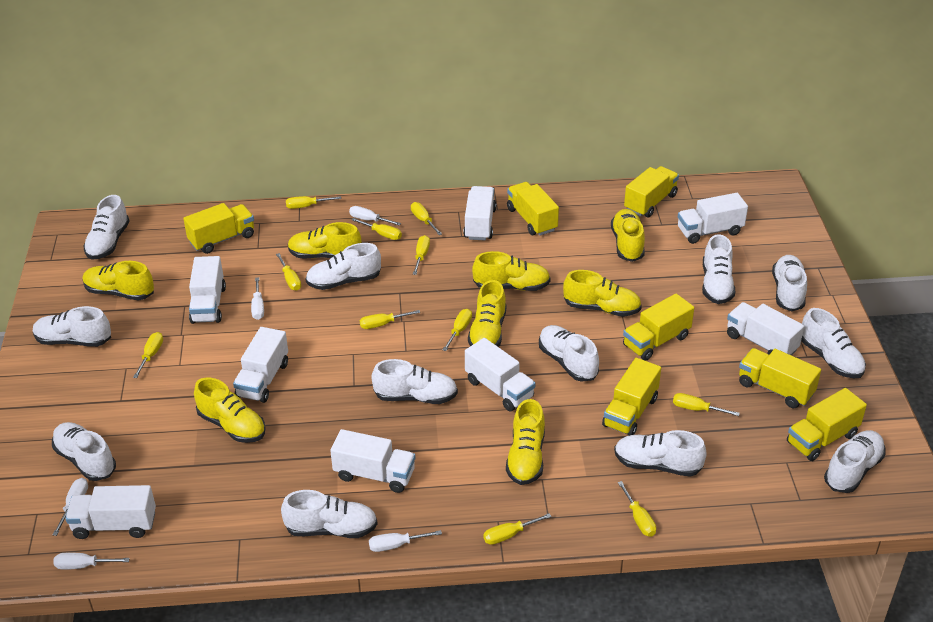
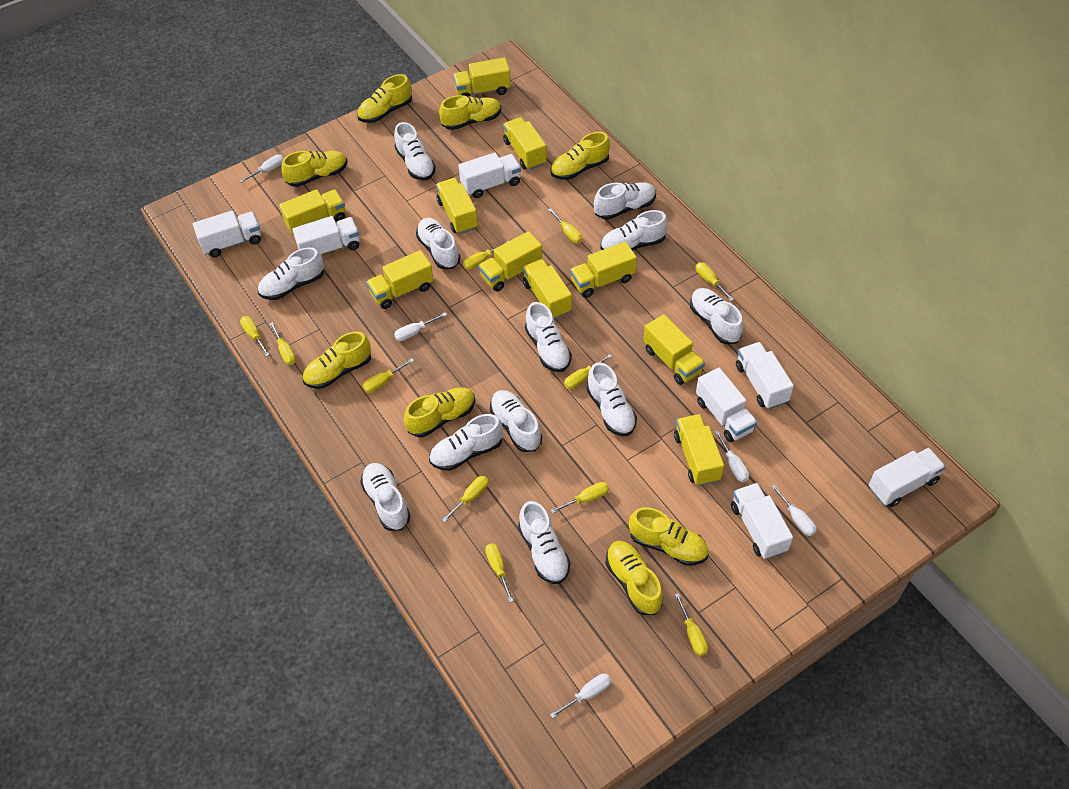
white truck: [65,485,156,539] [189,256,226,324] [233,327,288,403] [330,429,415,493] [463,186,496,240] [465,338,535,411] [678,193,748,244] [727,302,804,356] = 8 -> [193,210,261,257] [292,216,360,254] [458,153,521,198] [696,368,757,442] [731,483,793,559] [736,342,794,409] [869,448,946,507] = 7
yellow truck: [183,203,254,254] [507,182,559,236] [602,358,661,436] [623,294,694,361] [624,166,679,218] [739,348,821,408] [787,388,867,461] = 7 -> [279,189,345,235] [366,250,434,309] [436,178,478,234] [453,57,511,97] [478,231,542,292] [503,117,547,170] [523,259,572,319] [570,242,637,298] [644,314,705,385] [674,414,724,486] = 10

